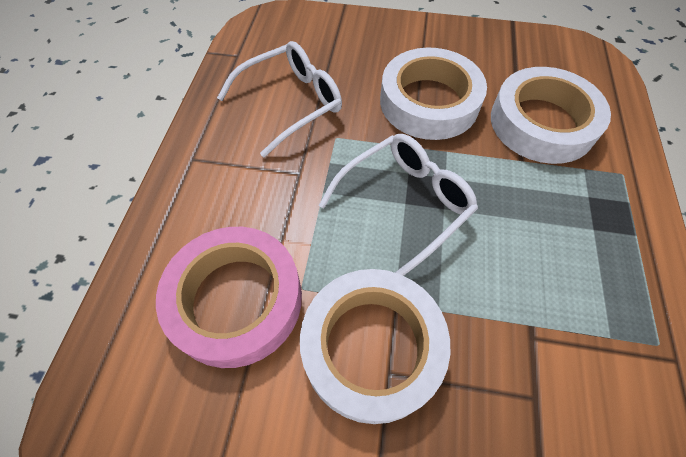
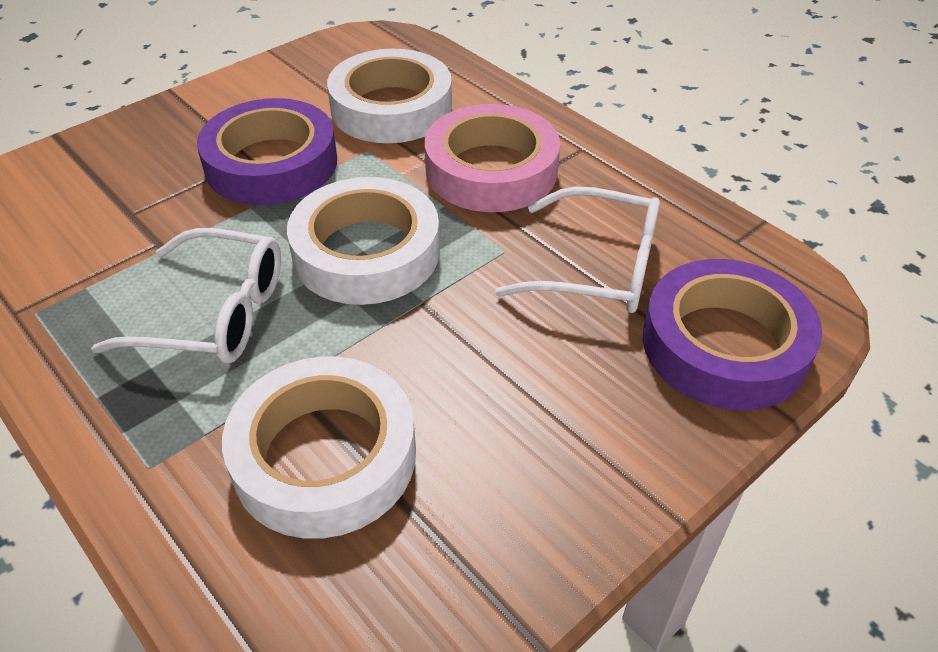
purple tape: none = 0 -> [197,98,337,205] [643,259,822,410] = 2

